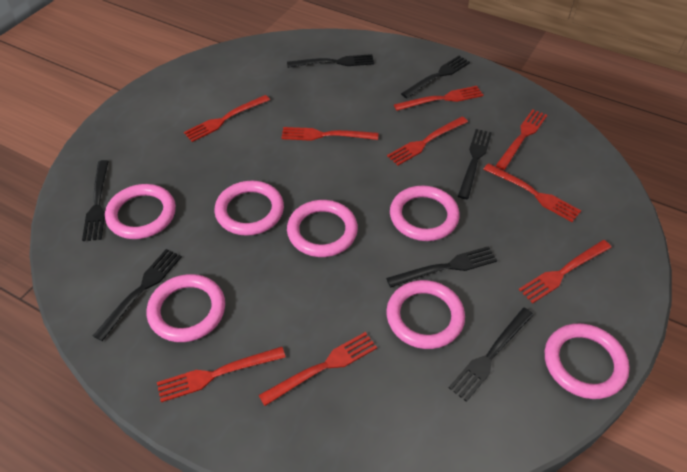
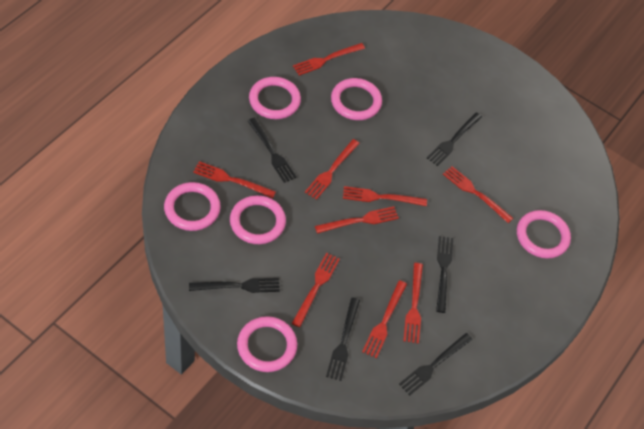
black fork: [82,160,109,241] [93,249,182,341] [287,54,374,68] [386,246,497,287] [401,56,470,98] [449,308,534,402] [458,129,492,199] = 7 -> [189,278,280,293] [248,118,297,183] [326,298,360,381] [399,333,472,395] [427,112,482,166] [436,236,453,313] = 6
pink ring: [105,184,176,239] [147,274,225,342] [214,181,284,236] [287,200,358,257] [386,280,465,349] [390,185,460,241] [545,323,630,399] = 7 -> [164,182,221,231] [230,195,286,244] [237,316,297,372] [249,77,301,119] [331,78,382,120] [517,210,571,259] = 6

